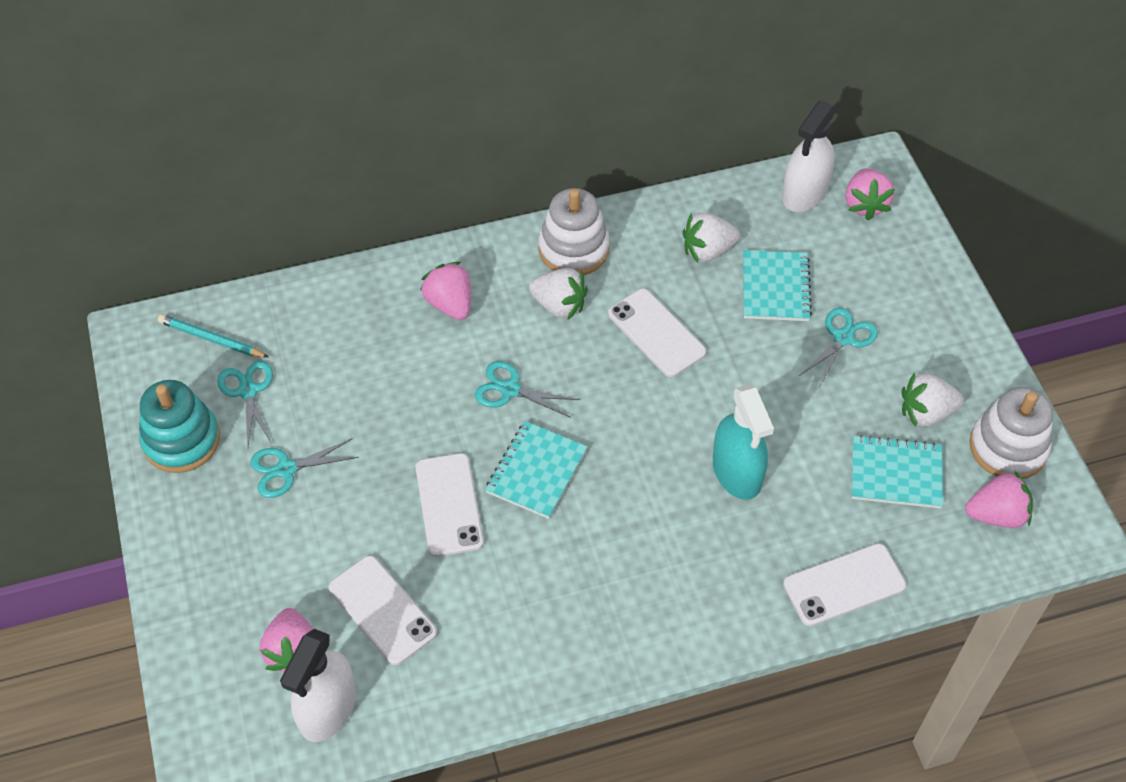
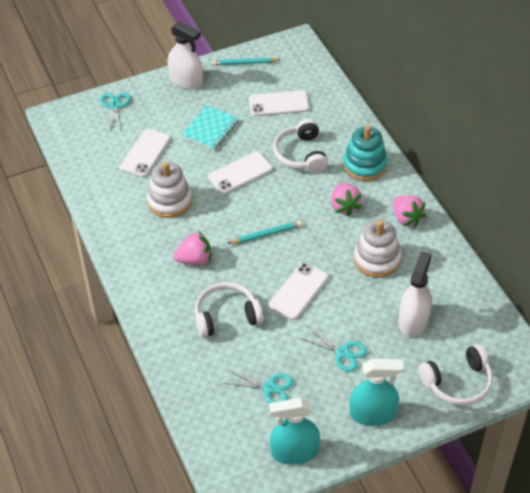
pink strawberry: [260,608,313,672] [420,262,471,320] [845,168,895,220] [965,470,1033,528] = 4 -> [173,232,211,265] [331,183,362,216] [393,196,426,227] = 3
turquoise notebook: [485,421,588,519] [743,250,812,321] [851,435,943,509] = 3 -> [181,105,239,150] = 1
turquoise pencil: [158,314,269,358] = 1 -> [212,58,280,65] [227,221,302,244] = 2
turquoise scissors: [217,361,273,447] [250,438,359,498] [475,361,580,418] [799,308,878,387] = 4 -> [100,93,131,131] [223,370,293,403] [300,327,367,372] = 3
turquoise spray bottle: [713,384,774,500] = 1 -> [269,398,320,465] [350,359,404,426] = 2
white headphones: none = 0 -> [195,282,263,338] [273,119,328,173] [419,344,493,406] = 3
white strawberry: [529,268,588,320] [682,213,740,262] [902,372,964,427] = 3 -> none = 0

